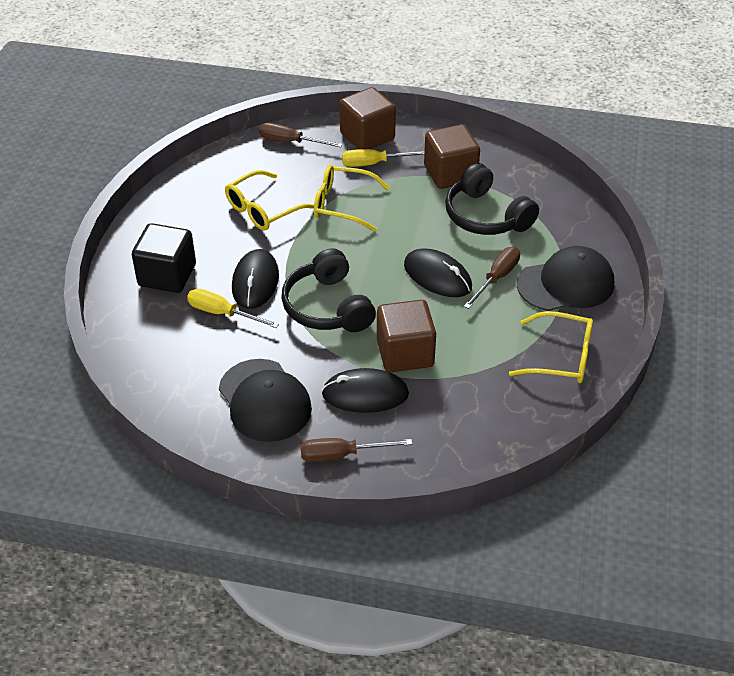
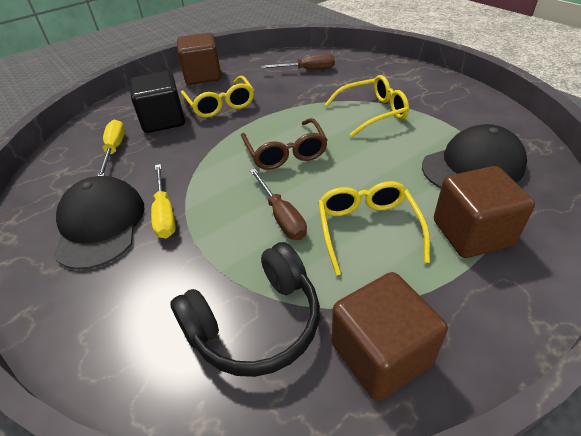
black headphones: [281,248,376,332] [445,163,539,235] = 2 -> [170,242,320,377] = 1
black mouse: [232,249,279,309] [321,368,409,413] [404,249,472,297] = 3 -> none = 0
brown glasses: none = 0 -> [241,118,328,170] = 1
brown screwdriver: [259,123,343,147] [300,438,413,462] [464,247,520,309] = 3 -> [250,169,307,240] [261,54,335,70] = 2

